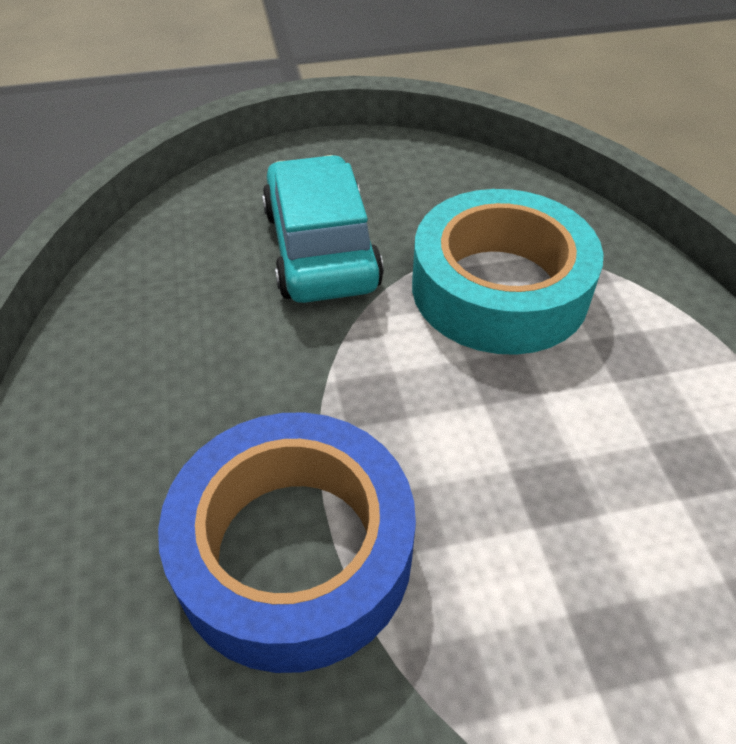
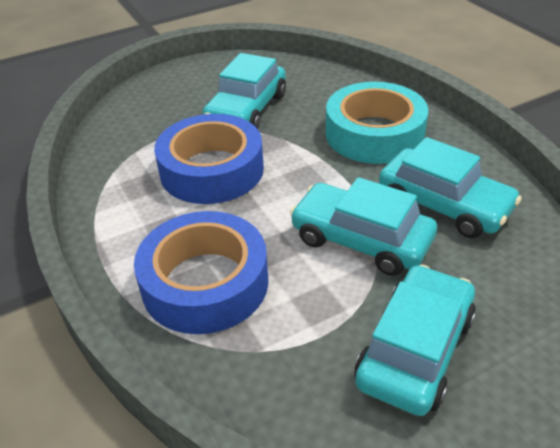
blue tape: [158,412,416,673] = 1 -> [134,211,269,334] [154,114,264,204] = 2
turquoise car: [262,155,384,303] = 1 -> [203,53,286,129] [290,177,437,276] [355,264,476,416] [379,137,522,238] = 4

